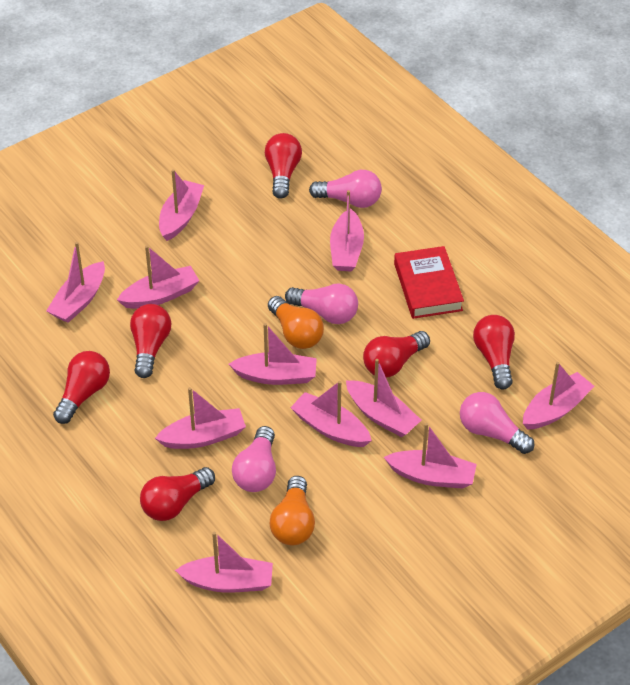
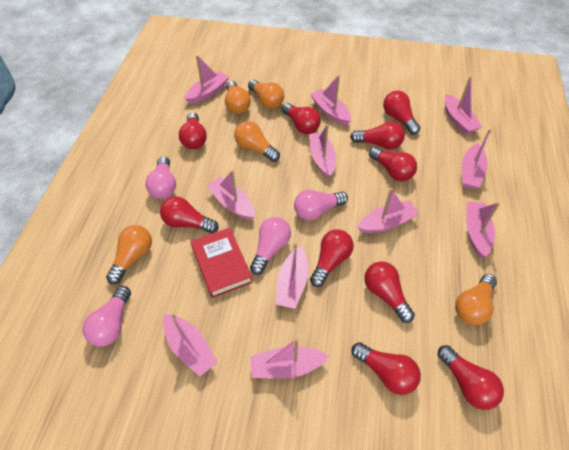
orange light bulb: [268,296,324,349] [270,476,315,545] = 2 -> [106,225,152,284] [225,81,251,114] [234,121,280,162] [248,80,284,109] [455,274,497,325] = 5
red light bulb: [53,351,110,424] [130,304,171,378] [140,467,215,521] [265,133,302,199] [363,331,430,378] [473,315,515,390] = 6 -> [160,196,218,233] [179,112,207,149] [281,103,321,134] [310,229,354,287] [350,122,405,150] [351,342,421,395] [364,261,415,323] [369,147,417,181] [383,91,420,135] [437,345,504,410] = 10

